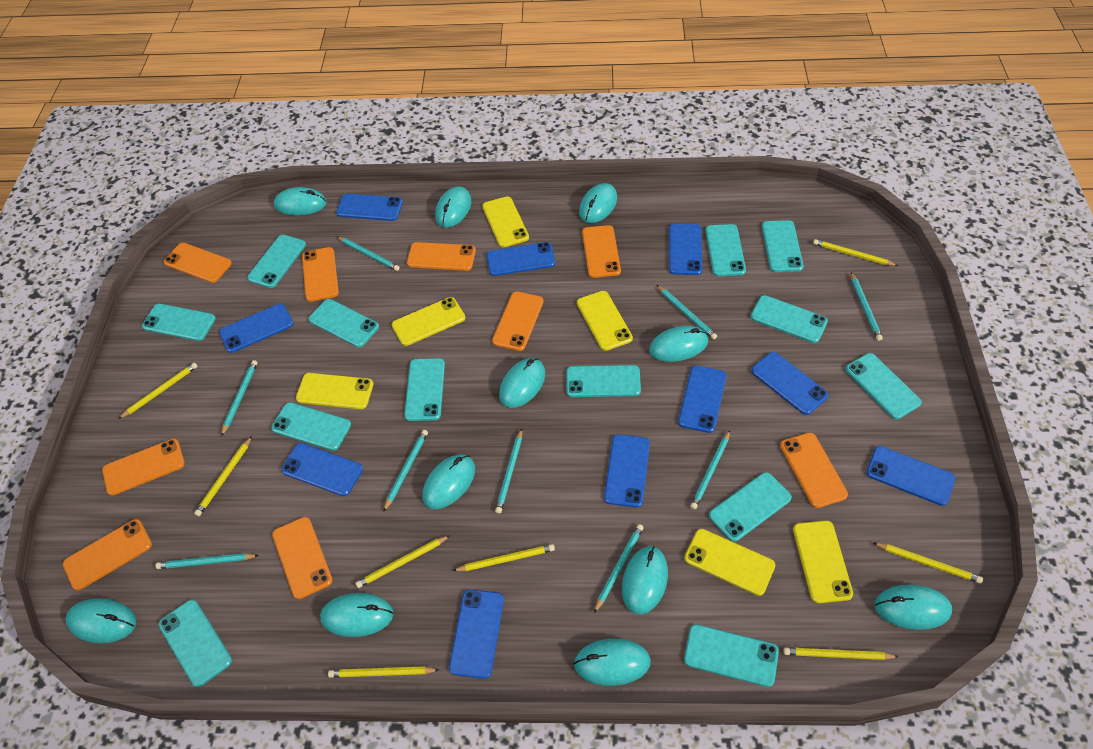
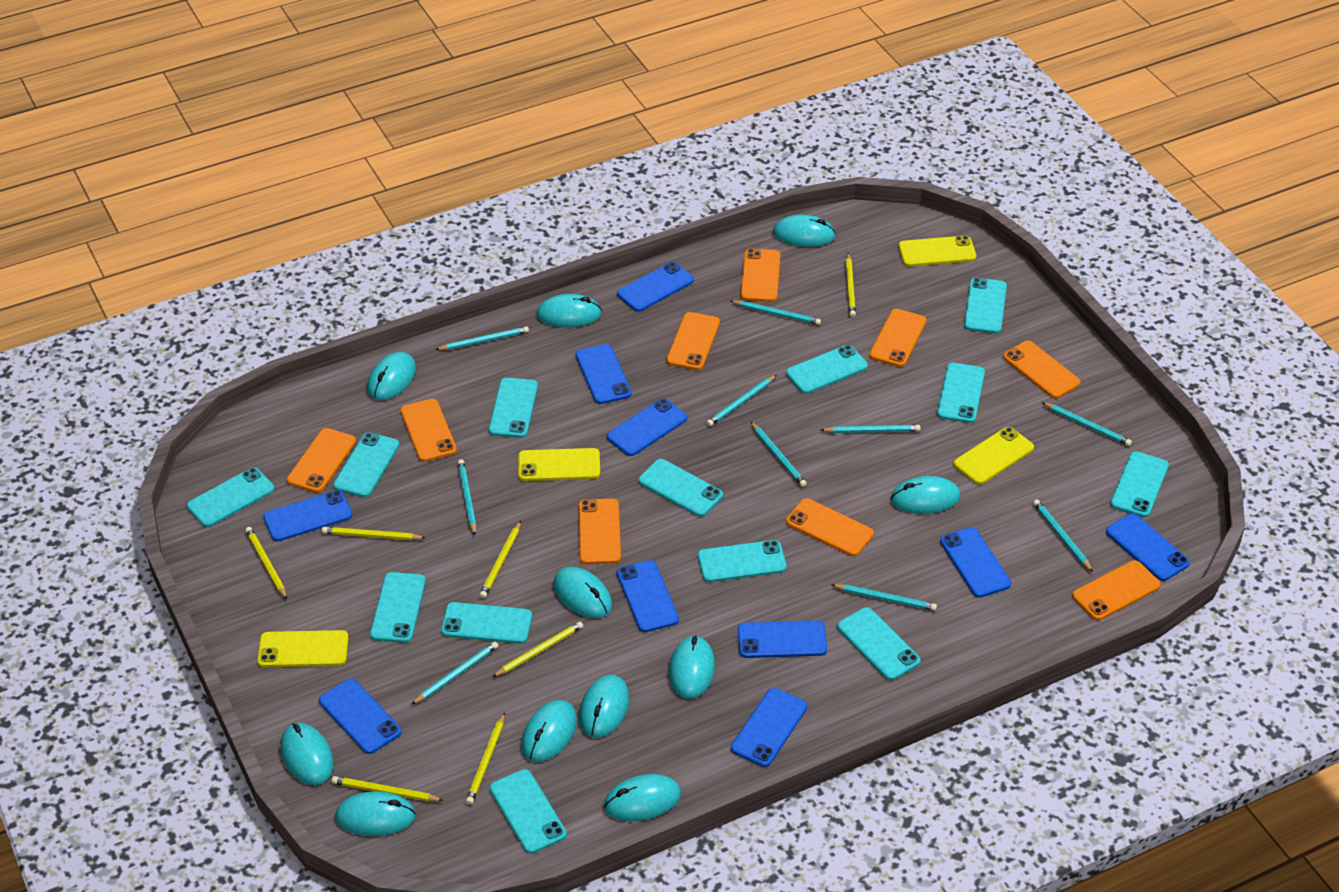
turquoise pencil: [155,553,259,569] [221,360,258,436] [337,237,400,271] [383,430,428,512] [495,429,522,514] [594,524,644,613] [657,285,717,340] [690,430,730,509] [851,272,883,341] = 9 -> [411,642,498,705] [435,326,529,350] [458,459,476,535] [707,375,777,426] [730,300,821,325] [751,422,807,487] [821,425,921,433] [832,584,937,611] [1033,499,1093,572] [1042,402,1132,446] = 10
yellow pencil: [118,363,198,419] [194,436,252,516] [328,666,439,678] [355,535,450,588] [453,544,555,571] [783,647,899,660] [813,239,898,266] [874,543,983,584] = 8 -> [245,527,287,599] [322,527,425,540] [332,776,443,801] [466,712,505,805] [479,521,521,598] [492,621,583,677] [846,253,856,317] = 7
yellow phone: [296,373,374,409] [392,297,465,346] [482,196,529,247] [577,291,633,351] [684,529,775,596] [793,520,853,603] = 6 -> [257,630,349,667] [518,448,600,481] [898,235,976,267] [954,427,1034,485] = 4

